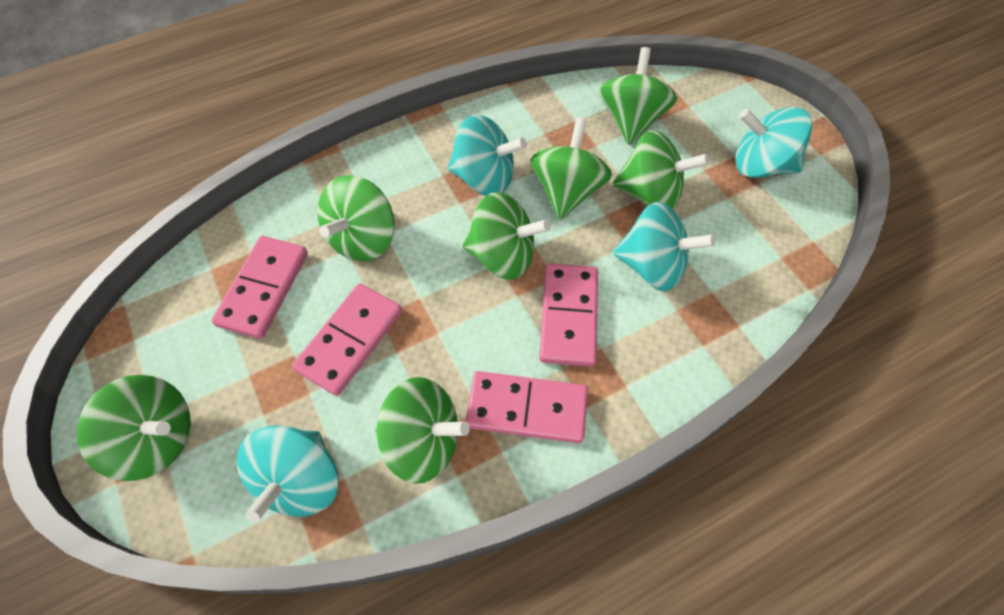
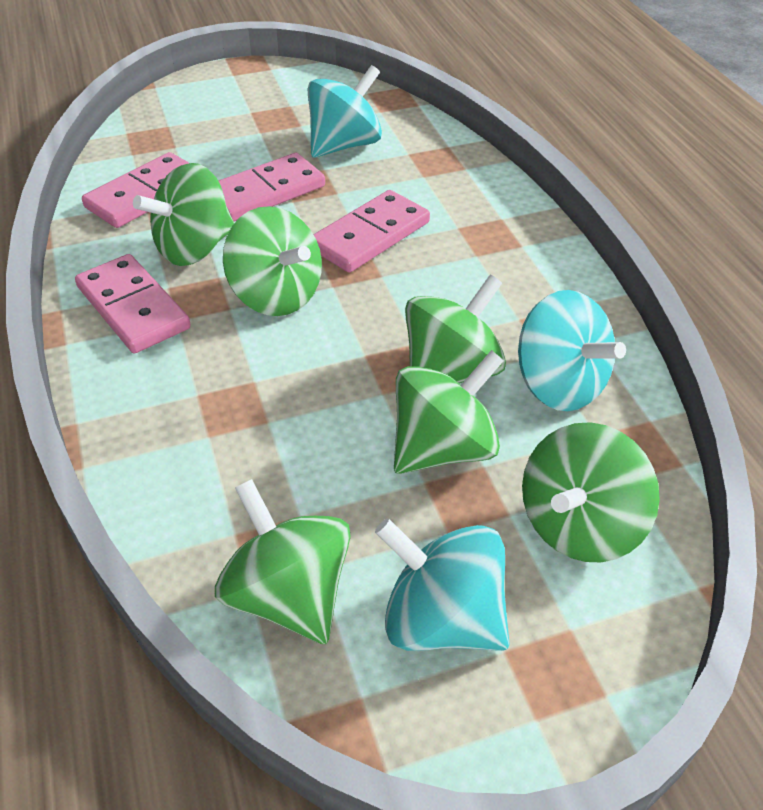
green spinning top: [77,375,191,481] [317,175,395,261] [375,377,470,484] [463,192,550,280] [530,118,612,219] [599,47,677,145] [613,130,709,209] = 7 -> [133,163,234,266] [215,479,351,644] [223,206,322,316] [394,350,504,474] [405,275,506,383] [522,422,660,562] = 6
turquoise spinning top: [237,425,339,522] [447,115,527,196] [613,202,715,291] [735,107,812,178] = 4 -> [307,65,382,158] [375,518,510,651] [518,290,626,411] = 3

